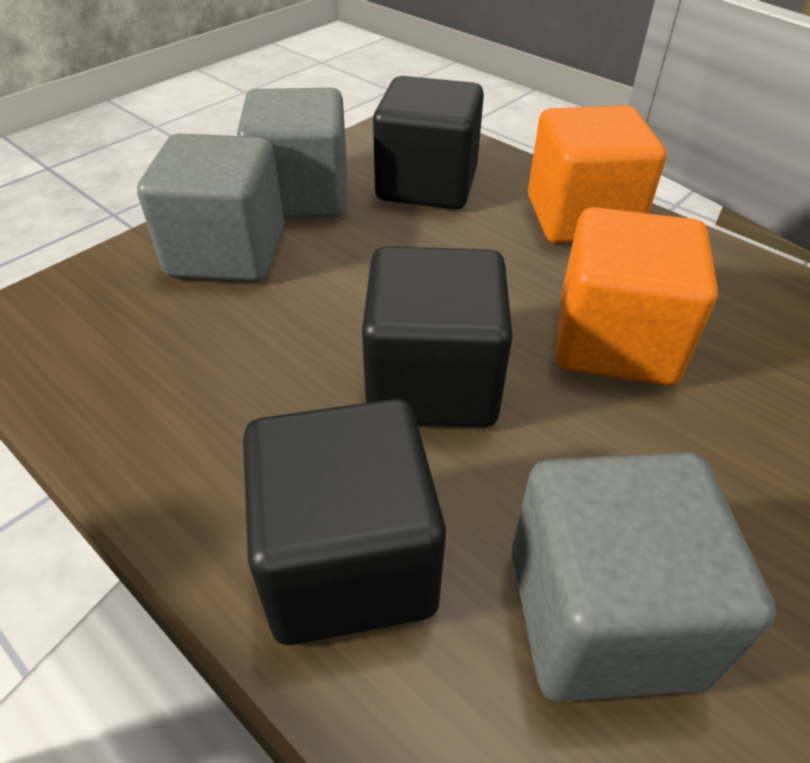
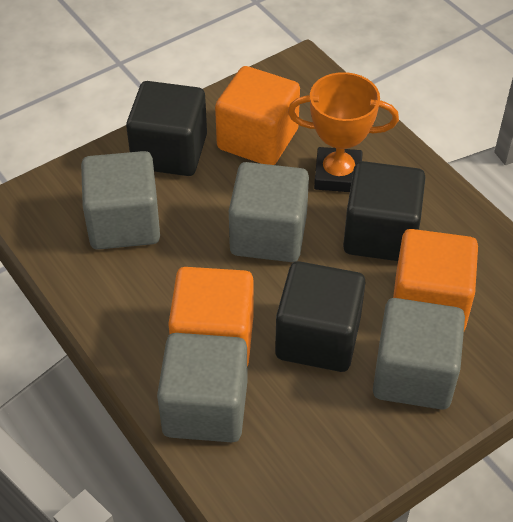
grey cube: [137,134,284,282] [237,88,347,219] [512,452,776,702] = 3 -> [81,151,160,250] [157,333,248,442] [229,162,309,262] [373,298,465,410] = 4
orange cube: [528,105,666,243] [556,207,718,385] = 2 -> [168,267,254,366] [215,66,300,165] [393,229,478,331] = 3
orange trophy: none = 0 -> [288,72,399,192] = 1

